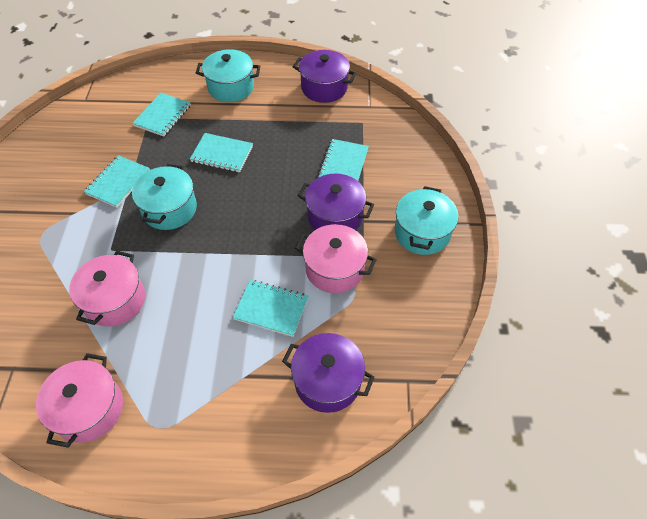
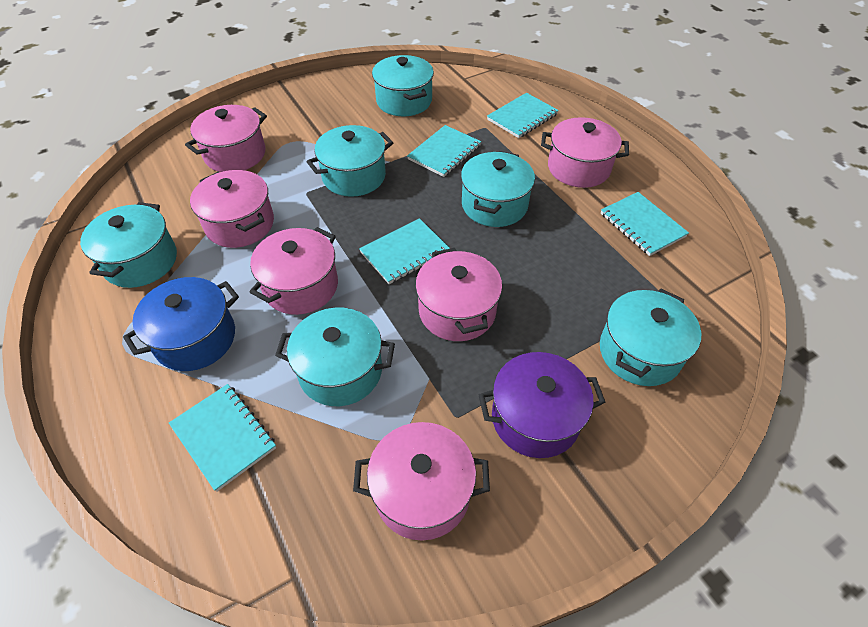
blue pot: none = 0 -> [123,277,239,371] = 1
pink pot: [36,353,123,448] [69,251,145,327] [295,224,376,293] = 3 -> [185,105,267,172] [190,170,274,248] [250,227,338,315] [353,422,490,541] [415,248,502,341] [541,117,629,188] = 6
purple pot: [282,333,375,413] [293,50,357,103] [298,174,374,230] = 3 -> [479,352,605,458] = 1
turquoise pot: [132,164,197,230] [196,49,260,102] [394,186,459,255] = 3 -> [80,202,177,288] [275,308,395,406] [307,125,393,197] [372,55,434,116] [461,151,535,227] [600,288,702,386] = 6

